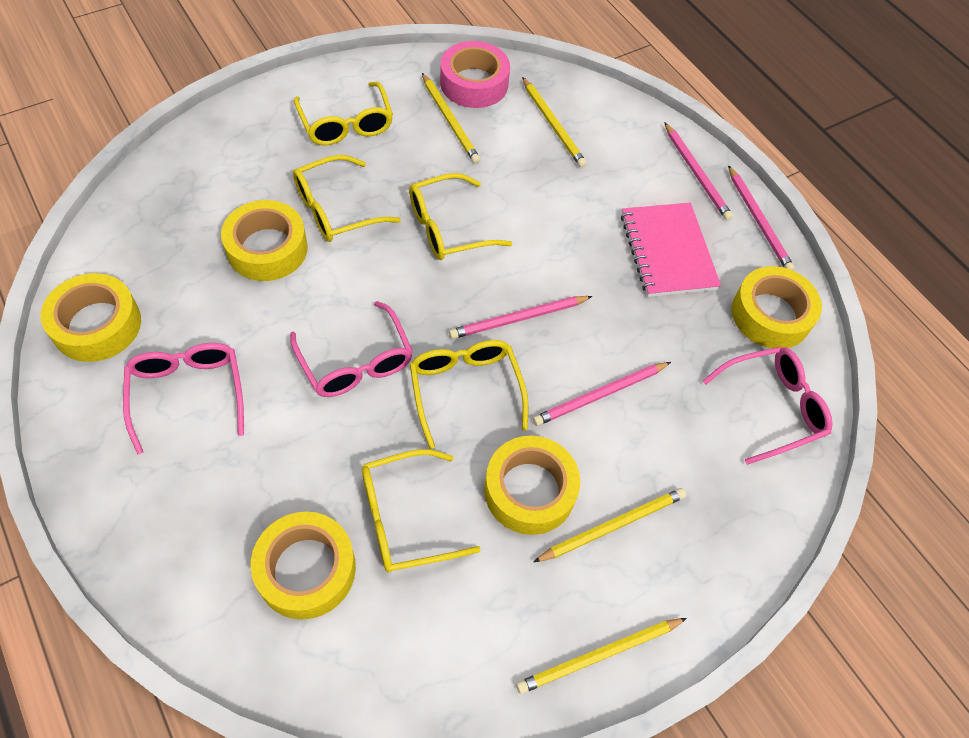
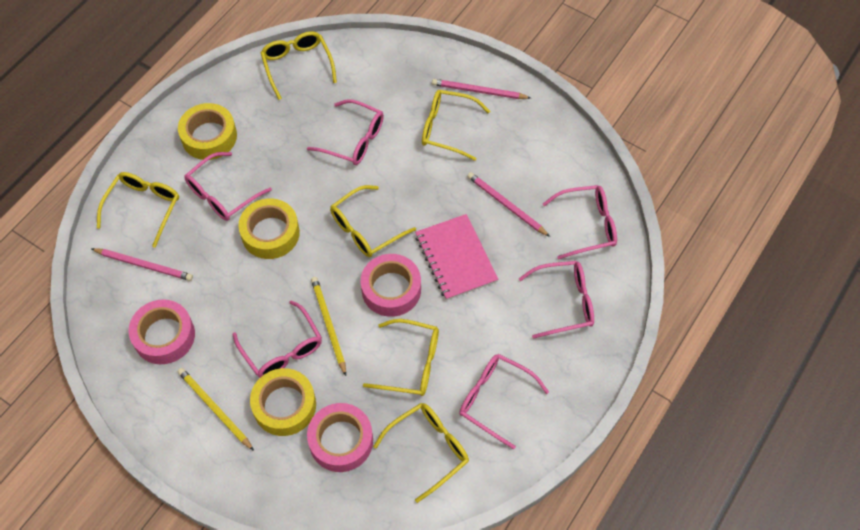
pink glasses: [123,343,244,454] [290,301,413,397] [702,347,833,465] = 3 -> [184,152,272,221] [233,300,322,378] [307,99,384,165] [459,354,549,449] [519,261,594,339] [543,185,617,260] = 6
pink pencil: [449,296,593,339] [533,362,671,426] [665,123,733,220] [728,165,795,270] = 4 -> [92,248,193,281] [432,79,531,99] [467,172,550,237] = 3
pink tape: [440,41,510,108] = 1 -> [128,300,195,364] [307,403,373,472] [361,254,421,317] = 3
yellow glasses: [293,155,401,242] [294,82,393,146] [362,449,481,573] [409,173,512,260] [410,340,528,449] = 5 -> [97,172,179,248] [261,32,337,100] [330,185,416,257] [363,319,439,396] [373,403,469,503] [422,90,490,161] = 6
yellow pencil: [422,73,480,163] [516,618,687,694] [522,77,587,167] [533,488,686,562] = 4 -> [178,368,254,451] [311,277,346,376] = 2
yellow tape: [41,273,141,362] [221,200,308,281] [251,512,356,620] [484,436,580,535] [732,266,822,348] = 5 -> [178,103,237,160] [238,198,300,259] [250,368,316,436] = 3

